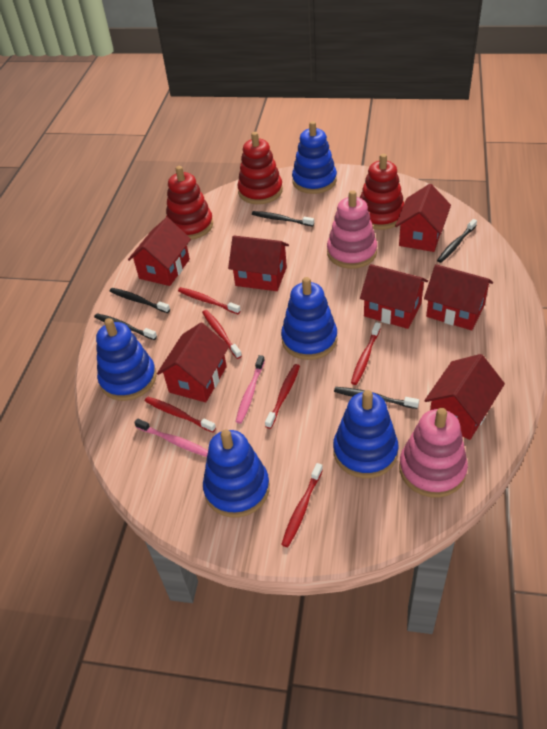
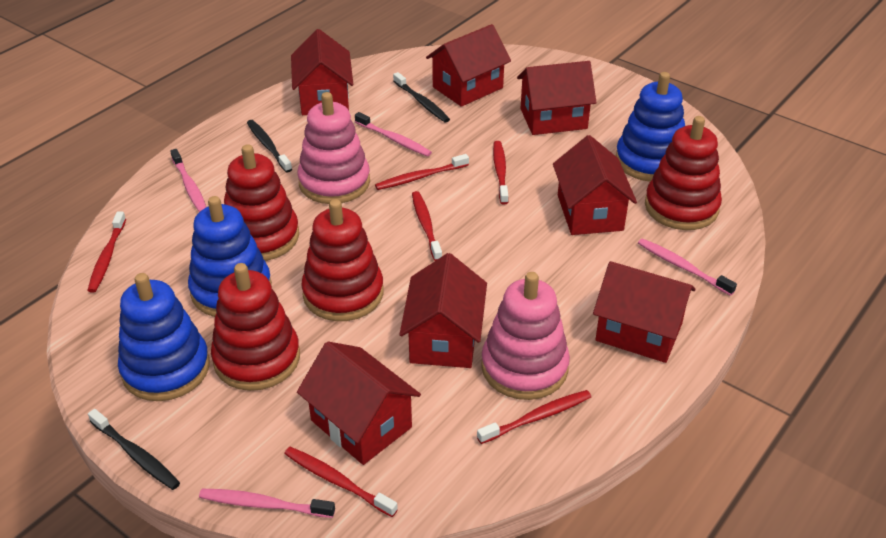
black toothbrush: [94,313,157,340] [110,288,170,313] [252,211,314,226] [334,387,419,409] [437,219,477,263] = 5 -> [88,409,180,490] [247,120,292,173] [393,72,450,122] = 3
blue stacking toy: [96,318,157,401] [203,429,270,517] [281,277,337,360] [292,121,337,194] [333,390,398,478] = 5 -> [118,273,210,401] [188,196,272,317] [616,72,685,182] = 3
pink toothbrush: [134,419,208,457] [236,355,265,424] = 2 -> [170,149,206,212] [199,489,335,518] [355,112,432,157] [638,238,737,296] = 4
red stacking toy: [166,166,213,240] [237,132,283,204] [360,154,404,230] = 3 -> [211,263,300,391] [224,144,299,261] [301,199,384,321] [645,116,722,230] = 4

